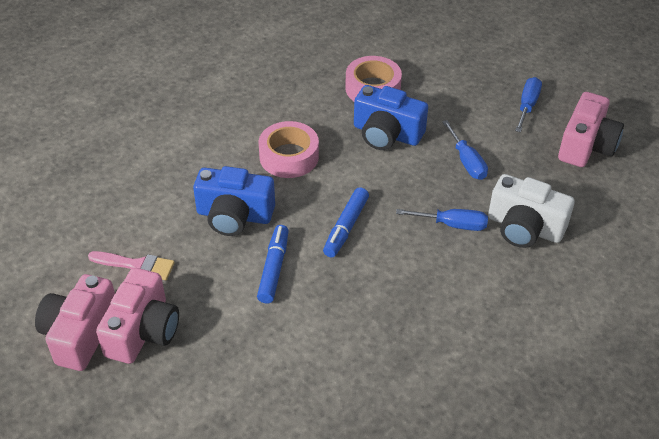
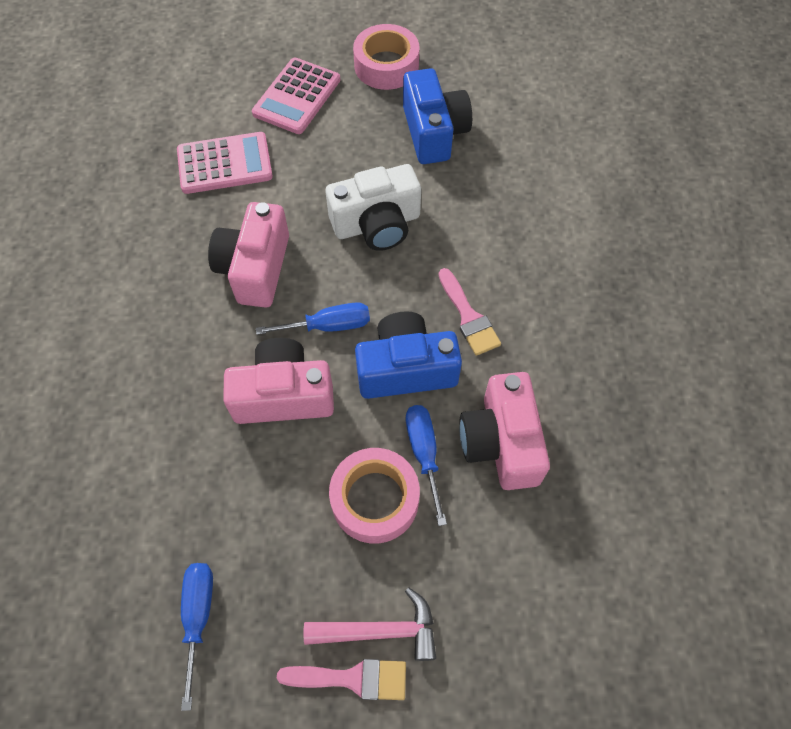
blue marker: [257,225,288,303] [323,187,369,258] = 2 -> none = 0
pink brush: [88,251,175,280] = 1 -> [277,659,406,700] [439,268,501,356] = 2
pink calculator: none = 0 -> [177,132,273,194] [252,57,340,134] = 2
pink hammer: none = 0 -> [303,587,436,661] = 1

